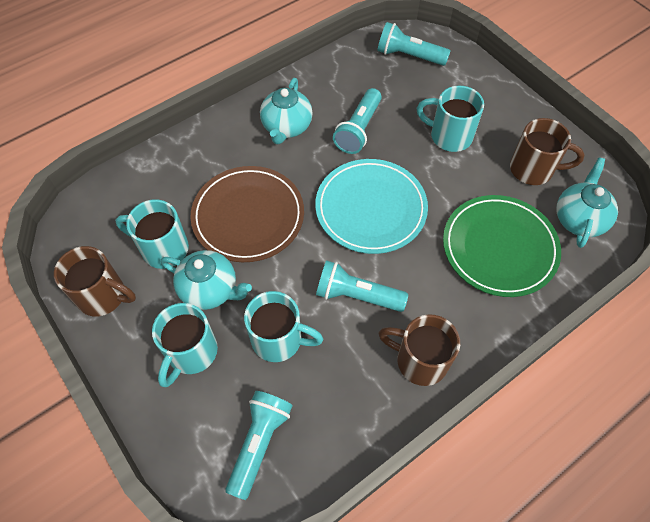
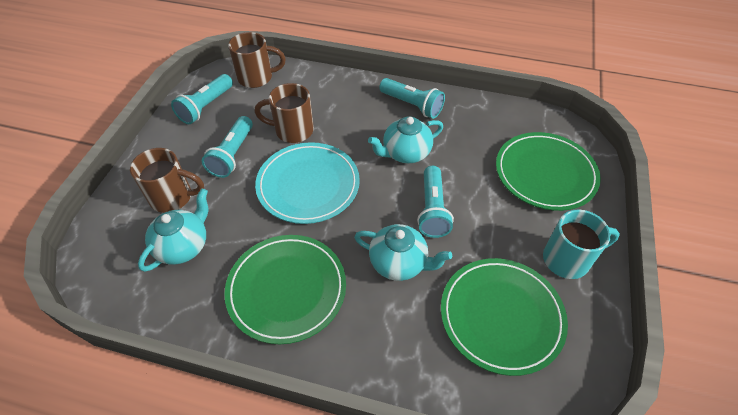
brown plate: [190,166,304,262] = 1 -> none = 0
green plate: [443,195,561,297] = 1 -> [224,235,346,344] [441,258,568,376] [496,132,601,211] = 3
turquoise mug: [115,199,189,269] [152,303,218,387] [244,291,323,362] [417,86,484,152] = 4 -> [543,209,620,279] = 1

